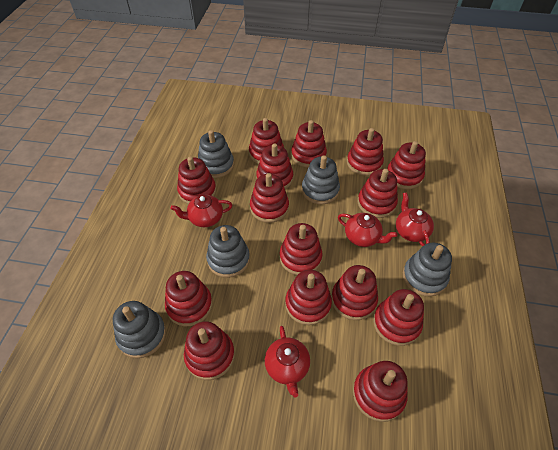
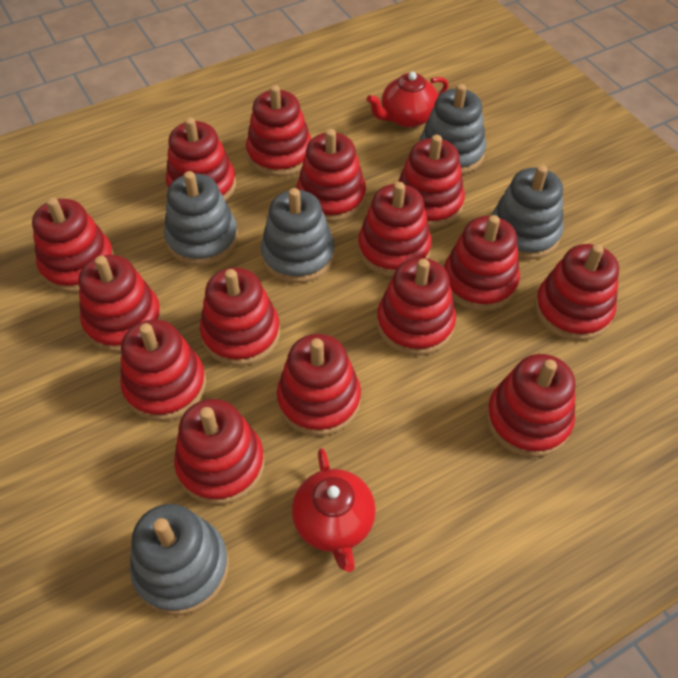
red teapot: [171,195,233,227] [265,326,310,397] [338,213,398,247] [396,192,434,247] = 4 -> [292,448,376,572] [366,72,448,127] = 2

